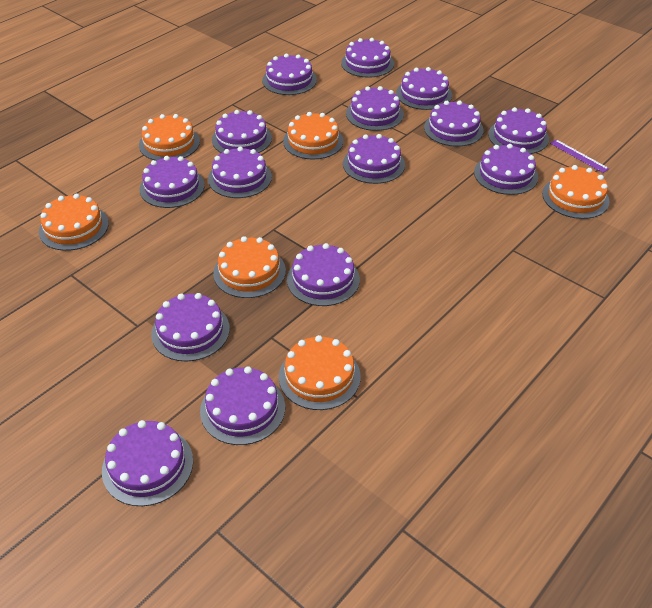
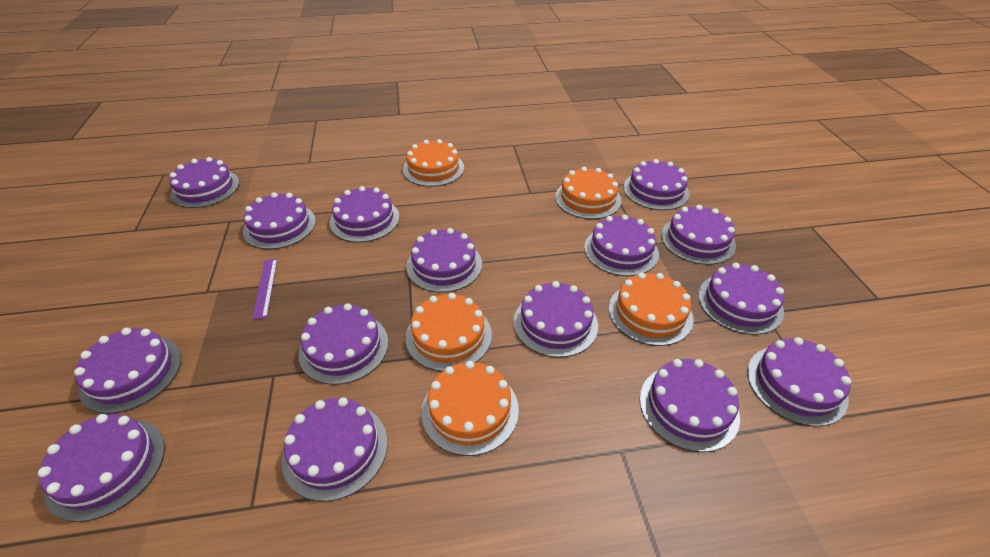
orange cake: [39,194,109,251] [139,114,200,161] [213,236,286,298] [279,335,361,410] [283,112,343,159] [542,165,610,219] = 6 -> [403,139,464,187] [405,293,492,371] [421,361,519,456] [555,167,622,219] [609,273,693,346] = 5

